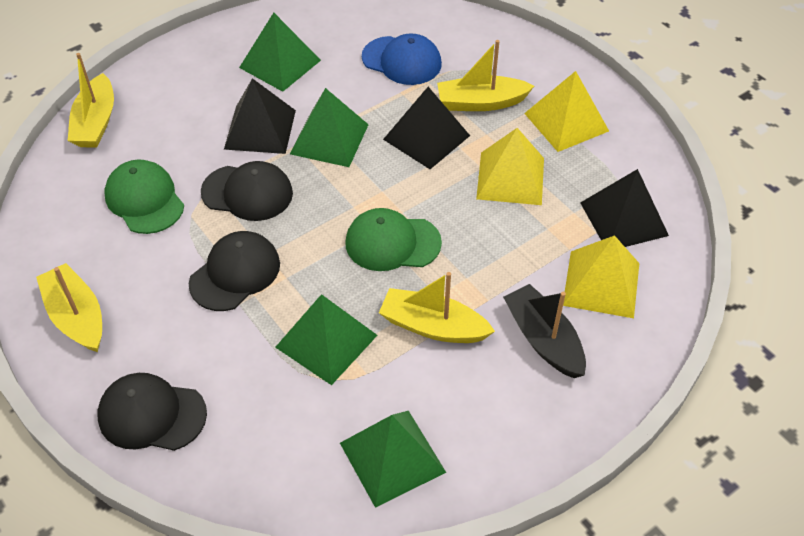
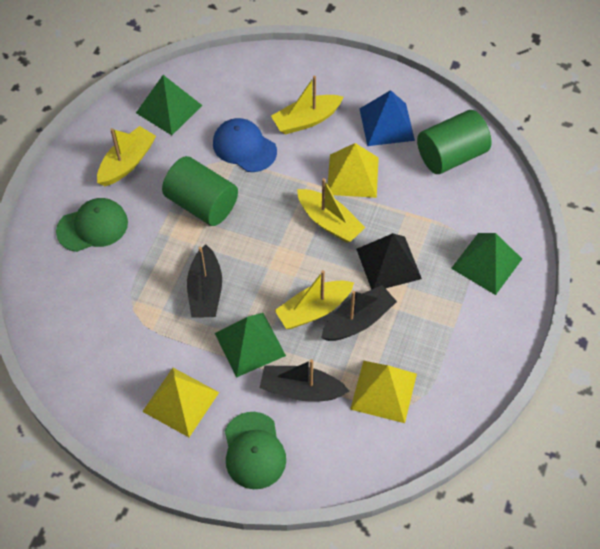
black boat: [503,284,586,378] = 1 -> [187,244,222,318] [260,359,349,402] [321,285,397,341] = 3
black cap: [97,373,207,451] [189,231,280,311] [201,161,293,221] = 3 -> none = 0
black pyramid: [224,78,296,154] [383,87,470,169] [580,169,669,247] = 3 -> [356,233,422,290] = 1
blue pyramid: none = 0 -> [360,90,415,146] = 1
green cylinder: none = 0 -> [162,156,238,226] [417,110,491,174] = 2
green pyramid: [239,13,321,92] [275,294,378,385] [290,88,369,167] [340,411,446,508] = 4 -> [136,75,202,135] [215,313,286,378] [451,233,522,295] = 3

